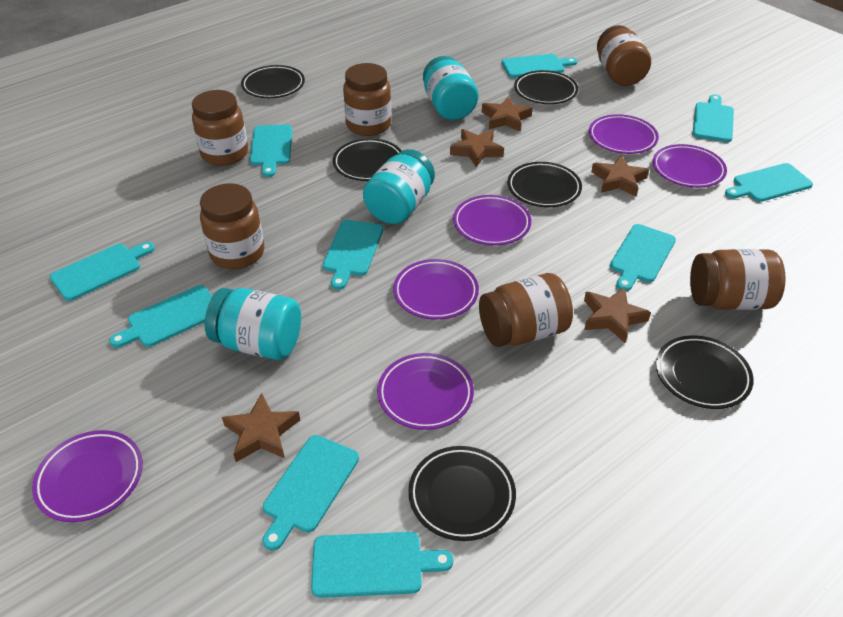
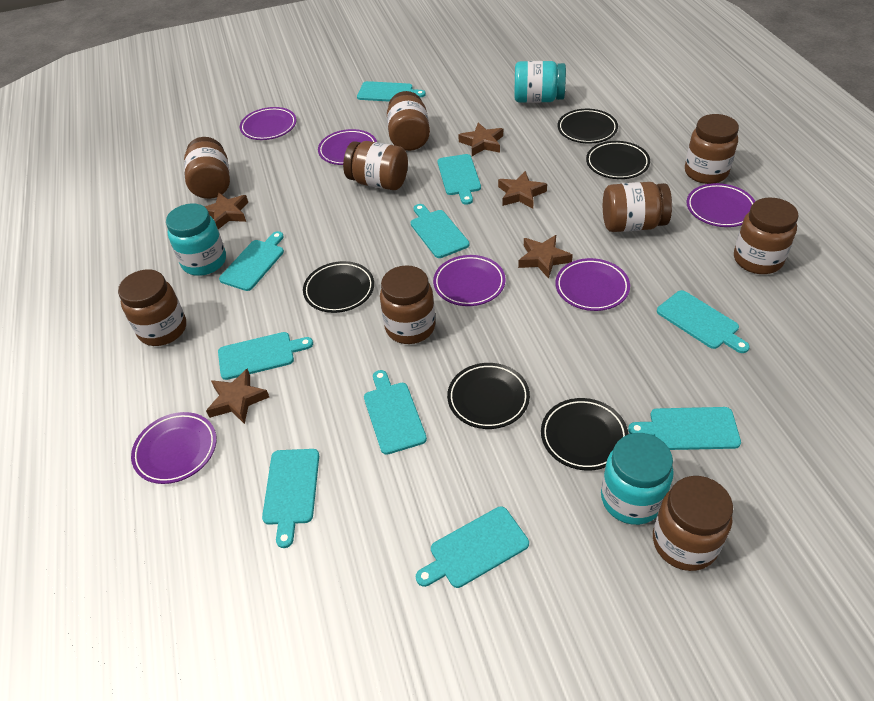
black plate: [241,65,305,98] [333,138,402,181] [408,446,516,541] [507,162,582,207] [514,70,578,104] [656,335,754,409] = 6 -> [303,261,374,313] [447,363,530,429] [541,398,628,470] [558,109,618,144] [586,141,650,179] = 5
brown jar: [192,90,248,166] [200,183,264,269] [343,63,391,136] [479,273,573,347] [597,25,651,86] [690,249,786,310] = 6 -> [118,269,186,346] [184,137,230,199] [343,141,408,190] [380,265,435,344] [387,91,430,151] [603,182,672,232] [653,476,733,571] [685,114,739,184] [734,198,799,274] = 9

